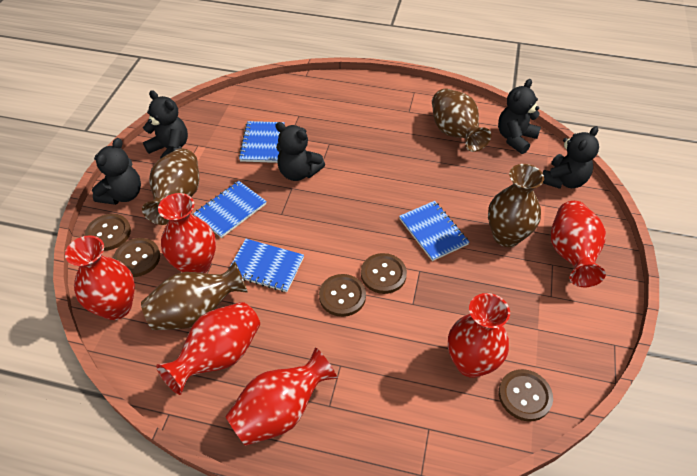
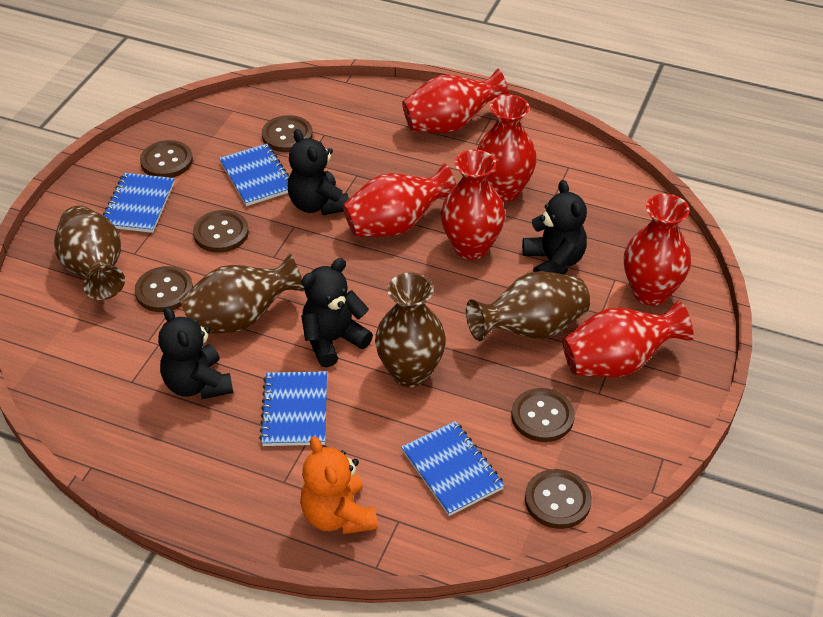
black teddy bear: [92,138,141,205] [143,90,188,159] [275,122,325,181] [498,79,541,154] [543,126,599,189] = 5 -> [158,306,233,399] [288,129,349,215] [301,258,373,368] [522,180,587,275] = 4
brown button: [85,214,131,251] [113,238,160,277] [319,274,366,317] [361,253,407,294] [499,369,553,422] = 5 -> [135,266,193,312] [140,140,193,178] [193,210,249,253] [262,115,313,152] [511,388,575,442] [525,469,592,529] = 6
orange teddy bear: none = 0 -> [300,436,377,534] = 1

